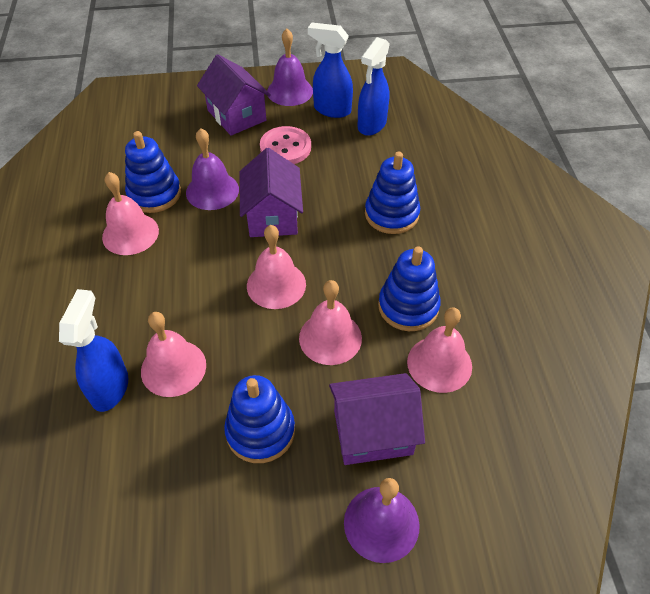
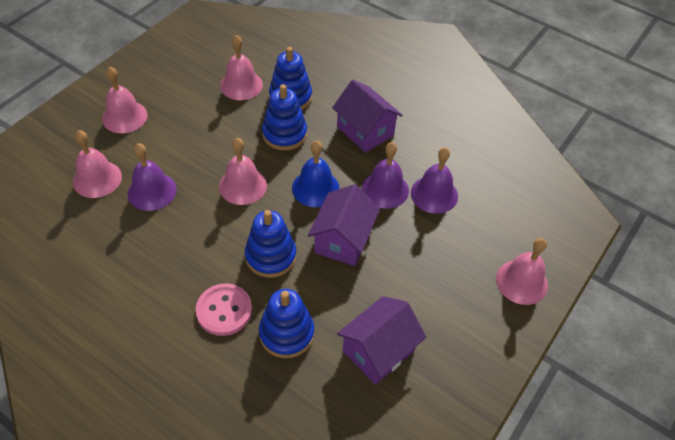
blue bell: none = 0 -> [292,140,339,207] = 1
blue spray bottle: [59,289,129,412] [308,23,353,118] [358,37,390,136] = 3 -> none = 0

